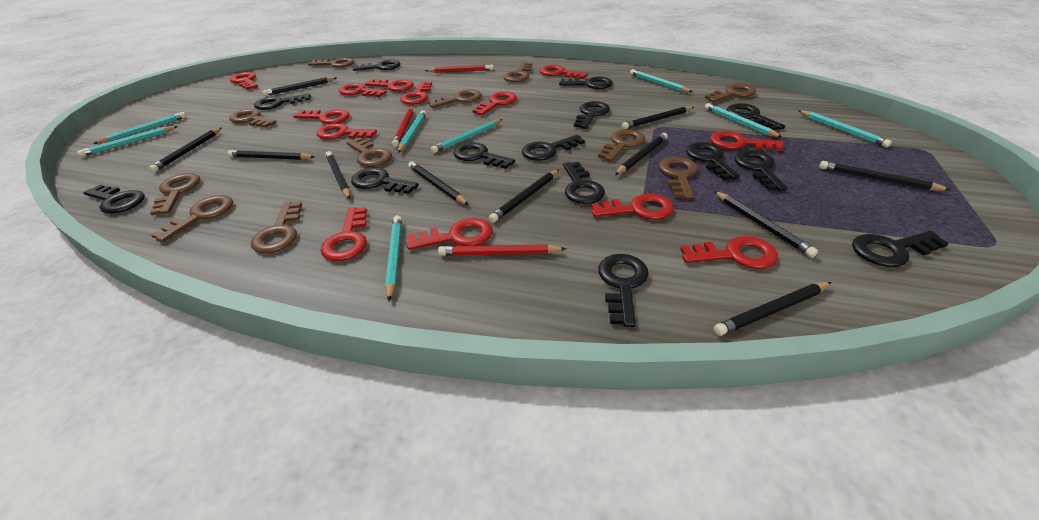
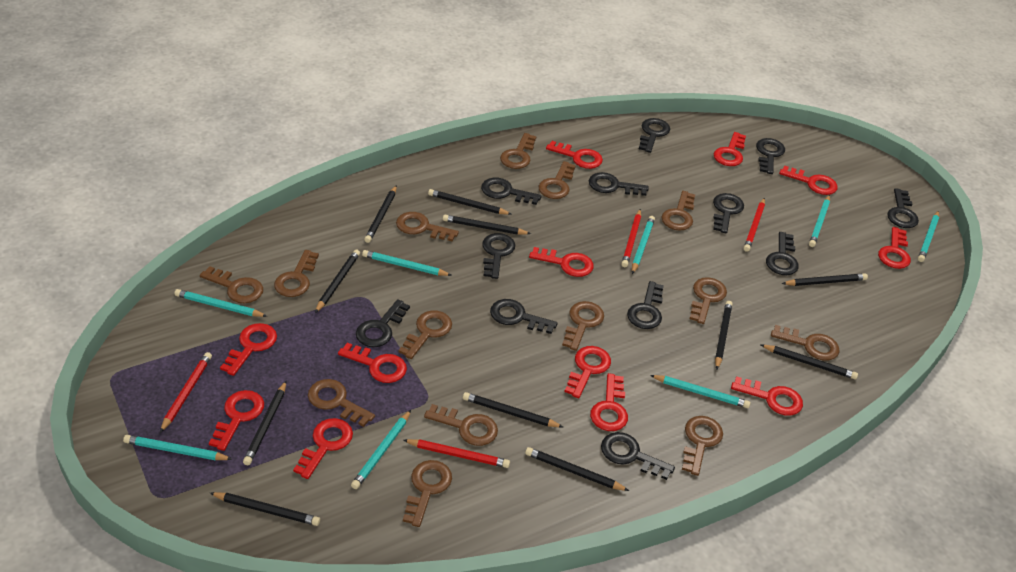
black key: [83,184,145,213] [254,93,311,110] [351,167,419,194] [353,60,401,71] [453,142,515,169] [522,135,585,161] [559,77,613,89] [563,162,605,204] [574,101,610,129] [598,254,649,327] [686,142,740,180] [726,103,785,131] [734,150,787,191] [852,231,949,267] = 14 -> [356,299,410,347] [481,178,542,205] [482,233,515,279] [490,299,558,334] [589,172,649,196] [601,432,675,480] [627,281,664,329] [639,118,670,153] [713,193,744,233] [756,138,785,174] [766,232,799,275] [887,188,919,228] = 12
brown key: [150,173,200,215] [151,195,233,243] [229,109,277,128] [251,202,302,253] [308,58,354,68] [346,137,392,167] [428,89,482,108] [503,62,532,82] [598,129,646,162] [659,157,698,199] [705,83,756,102] = 11 -> [200,266,263,304] [274,250,319,297] [308,379,375,427] [396,212,459,242] [399,311,452,359] [403,460,452,527] [424,404,498,446] [500,133,536,169] [539,161,576,199] [562,301,604,351] [661,191,695,231] [682,416,723,476] [690,277,727,324] [771,325,840,361] = 14
red key: [230,72,258,90] [293,109,350,124] [316,123,377,139] [321,207,367,261] [339,83,387,97] [365,79,414,92] [400,82,432,105] [406,218,493,250] [472,91,517,116] [540,65,588,79] [591,194,674,220] [680,236,778,269] [710,131,784,151] = 13 -> [209,390,264,451] [220,323,277,376] [293,418,353,479] [338,343,407,383] [529,247,594,277] [546,141,603,169] [565,346,611,398] [590,373,628,431] [714,132,746,166] [731,376,803,416] [779,165,838,195] [878,227,911,269] = 12
red pencil: [392,106,413,147] [425,65,494,73] [438,244,566,256] = 3 -> [160,352,212,433] [403,439,510,468] [621,209,641,267] [744,198,765,252] = 4

